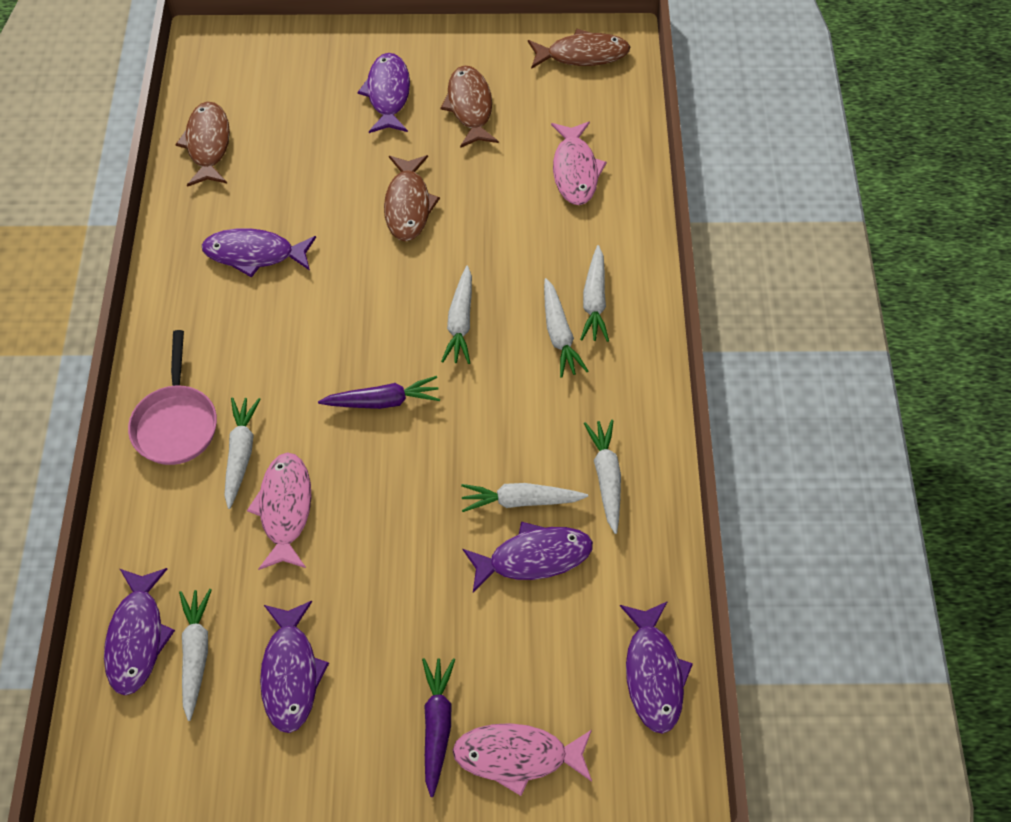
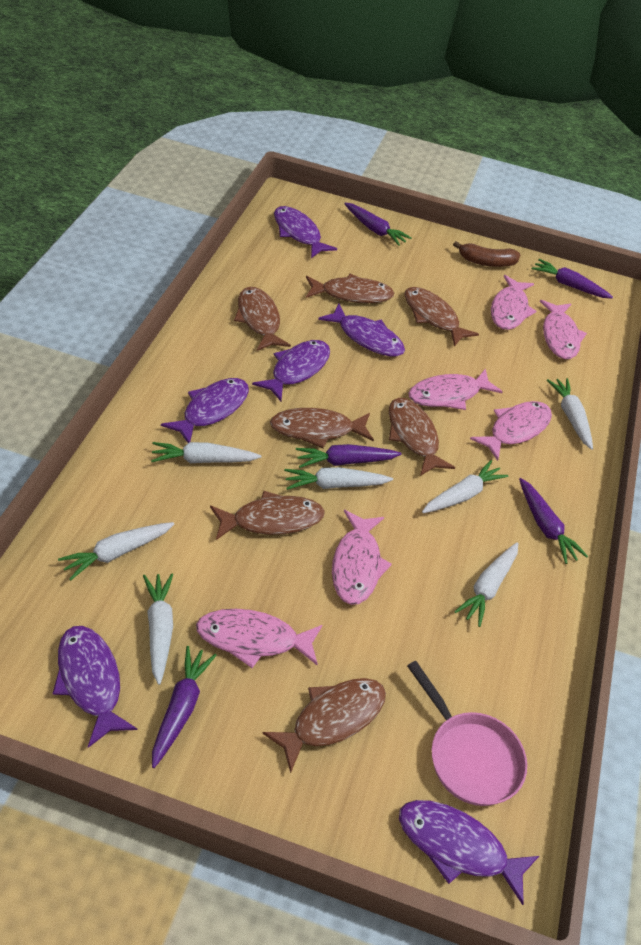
brown banana: none = 0 -> [453,241,520,267] = 1
brown fish: [175,101,230,187] [384,155,440,241] [440,66,499,148] [528,29,630,69] = 4 -> [210,491,325,540] [234,287,291,351] [262,678,386,773] [270,408,374,448] [306,274,394,303] [389,398,455,476] [404,287,479,346] = 7
pink fish: [247,452,311,570] [452,723,592,796] [551,122,607,205] = 3 -> [196,609,322,668] [332,510,392,605] [408,368,503,410] [470,401,552,461] [491,275,536,330] [540,300,587,359] = 6
purple carrot: [318,376,440,409] [422,658,455,797] = 2 -> [152,646,217,768] [296,444,402,468] [344,203,412,246] [519,478,588,564] [532,259,613,299] = 5

